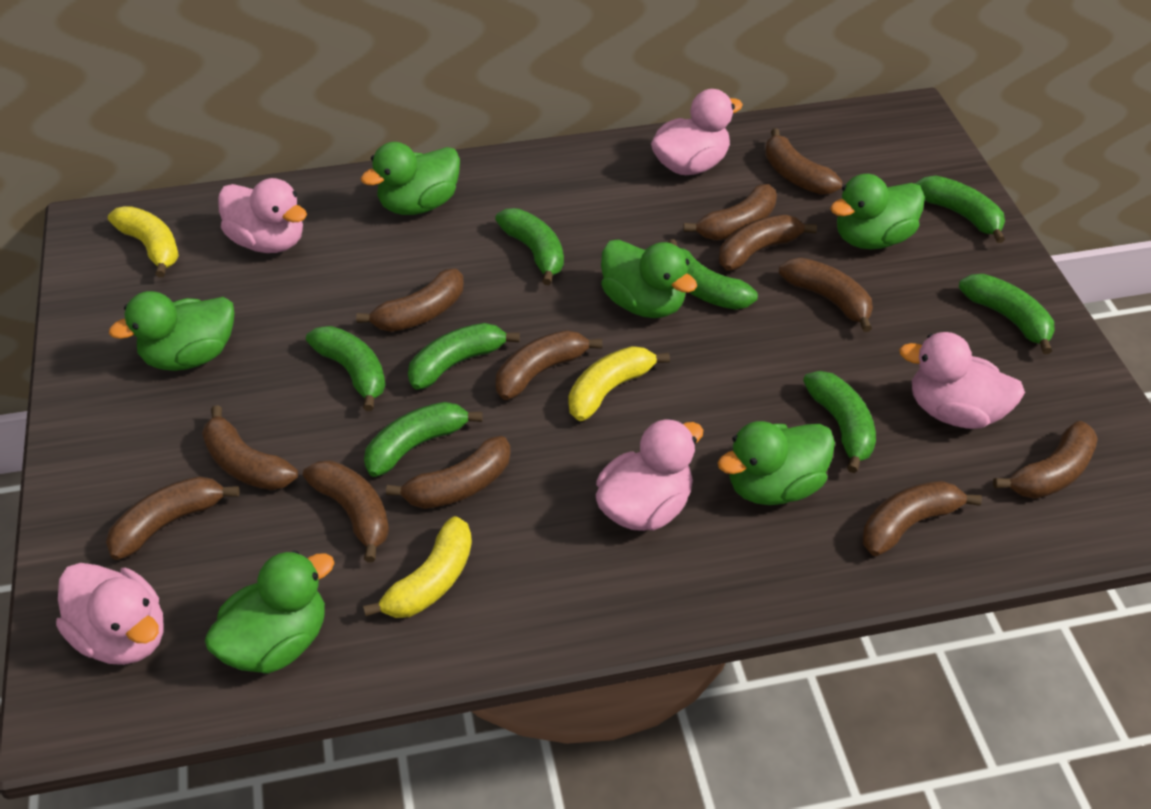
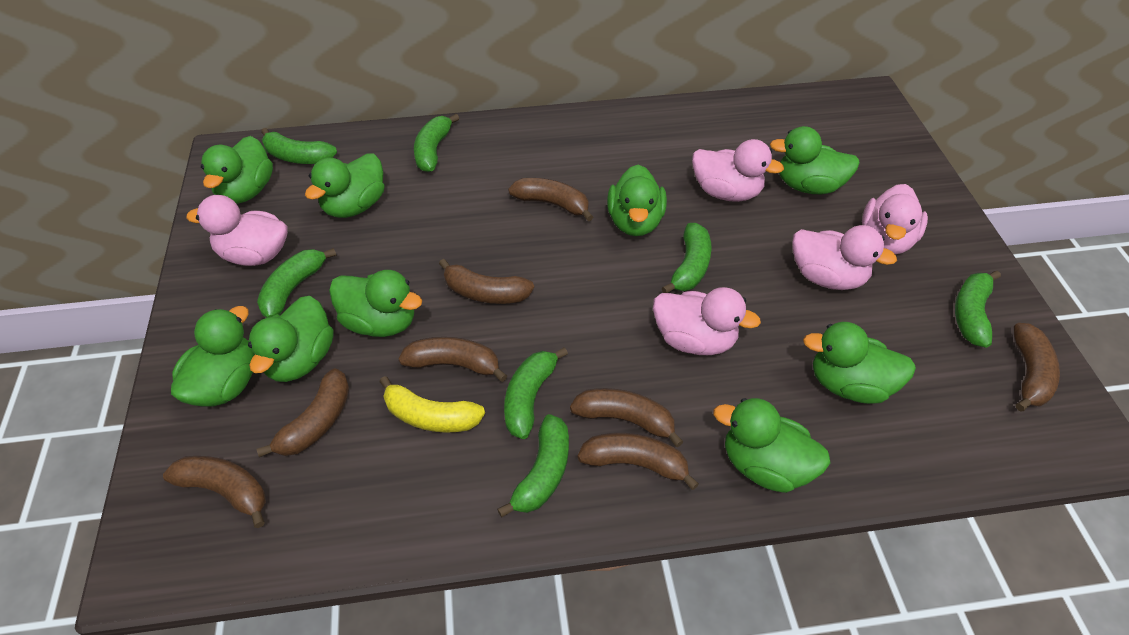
brown banana: [106,476,240,560] [202,405,298,490] [303,460,389,562] [356,269,464,332] [386,436,511,509] [496,330,602,400] [683,184,777,240] [719,215,817,271] [765,128,843,195] [779,258,873,332] [863,481,982,556] [993,421,1098,499] = 12 -> [163,456,266,528] [257,368,349,457] [398,337,507,382] [439,259,534,304] [508,178,593,221] [570,388,683,447] [578,433,699,490] [1014,323,1060,412] = 8
green banana: [306,326,386,411] [364,402,483,477] [408,323,520,389] [495,208,564,285] [668,239,758,310] [803,371,876,473] [914,175,1005,243] [959,274,1055,354] = 8 -> [257,248,336,318] [261,128,337,164] [414,114,459,172] [497,414,569,517] [504,347,568,439] [662,223,712,293] [955,271,1001,348] = 7
green duck: [109,291,234,371] [205,550,334,674] [360,142,460,215] [601,239,697,318] [718,421,835,505] [830,174,925,249] = 6 -> [171,306,255,407] [201,136,273,204] [248,296,333,382] [305,153,385,218] [329,270,422,337] [607,165,667,236] [714,398,830,493] [770,126,860,194] [803,322,916,404] = 9
yellow banana: [108,206,179,277] [363,516,472,618] [569,346,670,421] = 3 -> [379,376,485,433] = 1

